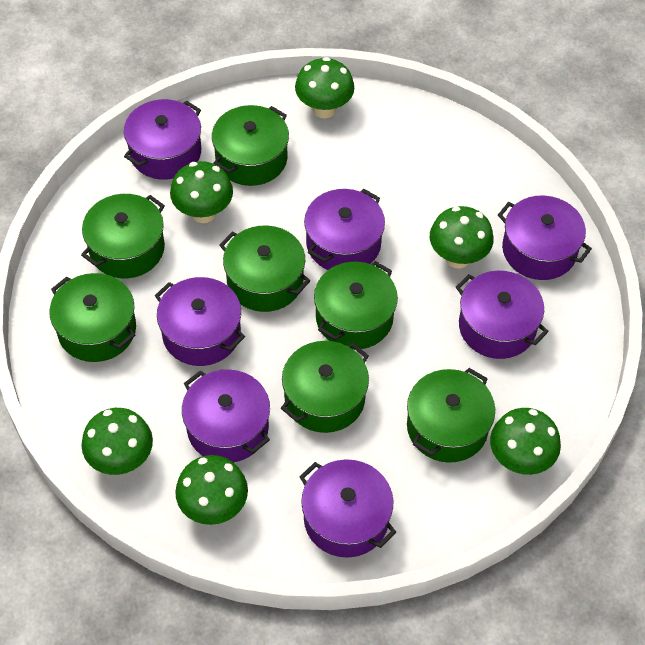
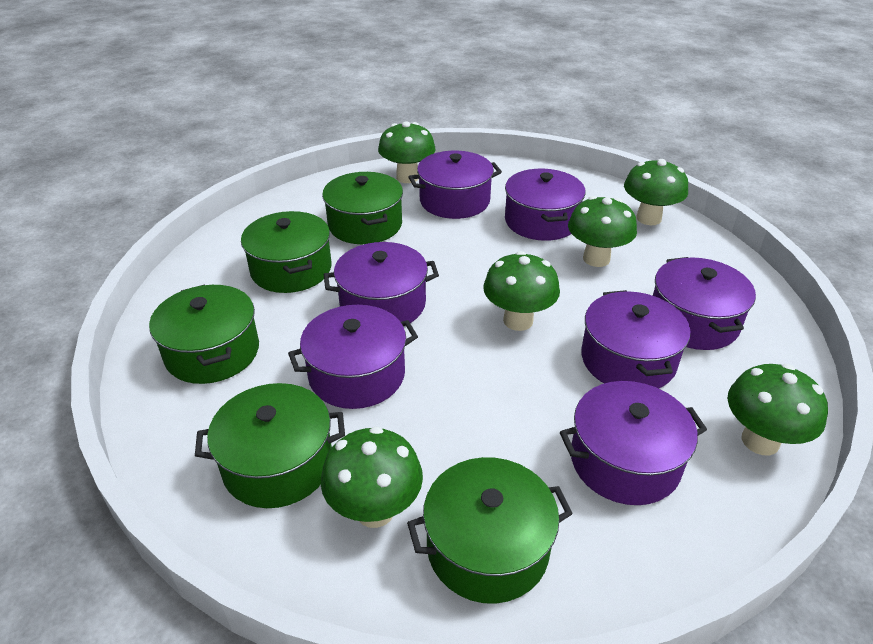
green pot: [49,273,136,362] [81,194,165,278] [212,105,289,186] [219,225,310,312] [281,341,369,433] [314,261,398,350] [407,368,495,463] = 7 -> [149,284,259,384] [195,383,345,508] [241,211,331,293] [322,172,403,244] [407,457,573,604] = 5

